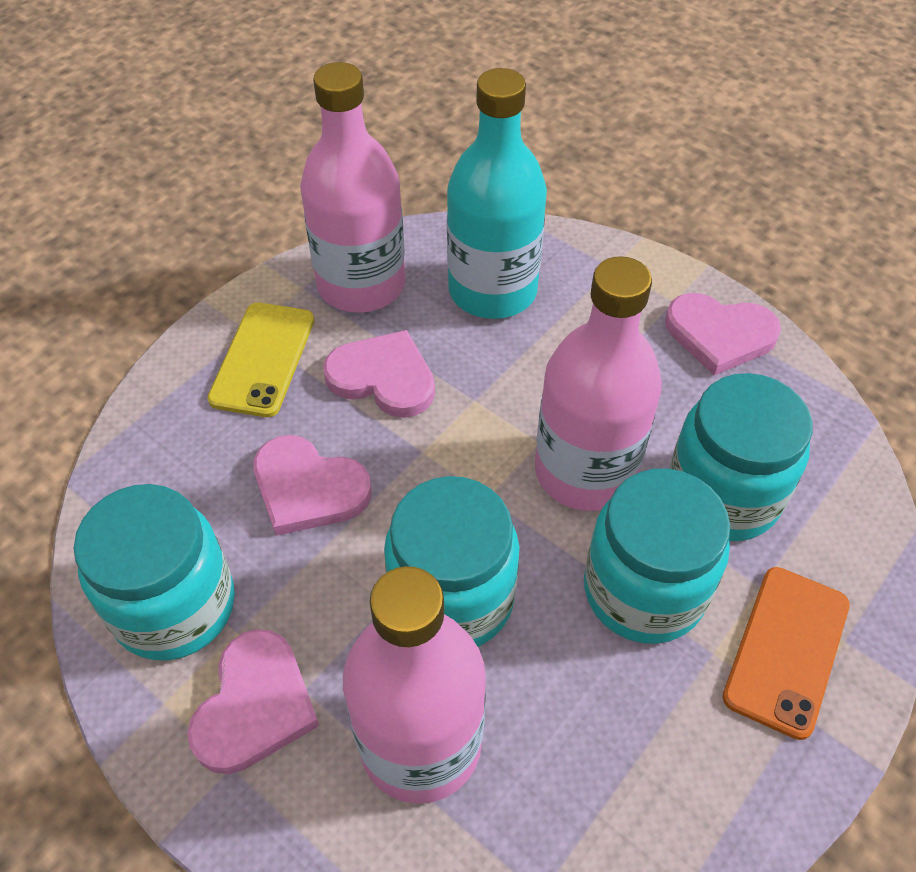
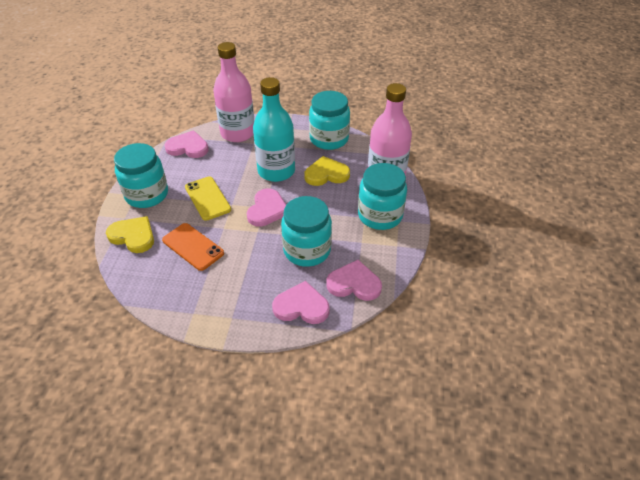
pink bottle: [300,62,406,313] [343,566,486,804] [535,256,662,511] = 3 -> [213,42,254,142] [368,83,412,176] = 2
yellow heart: none = 0 -> [106,216,154,253] [304,156,350,186] = 2

